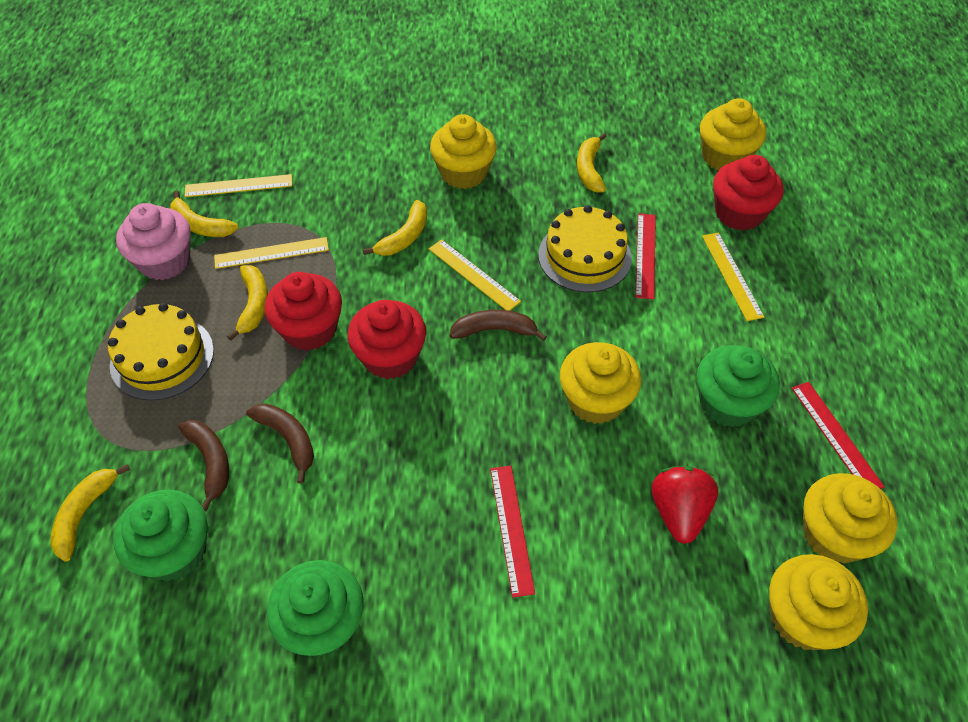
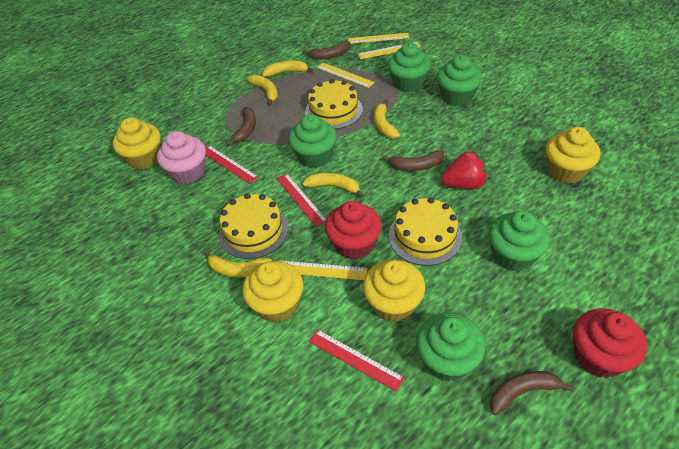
brown banana: [178,420,229,511] [246,404,314,484] [449,310,547,341] = 3 -> [226,107,256,145] [302,41,350,60] [382,150,444,171] [490,371,575,415] = 4
green cupcake: [113,490,208,581] [267,560,364,656] [697,345,780,427] = 3 -> [288,114,337,168] [388,42,431,92] [416,313,485,382] [437,55,482,106] [489,211,550,272] = 5
red cupcake: [265,272,342,351] [347,300,426,379] [713,155,783,231] = 3 -> [325,201,382,260] [573,308,647,378] = 2
yellow cake: [108,303,214,401] [538,205,632,292] = 2 -> [219,193,289,259] [305,79,363,129] [389,197,462,266] = 3
yellow cupcake: [430,114,497,189] [560,342,641,424] [700,98,766,170] [769,554,868,650] [803,473,897,564] = 5 -> [113,117,161,169] [242,261,303,322] [363,260,425,322] [546,127,600,184] = 4

